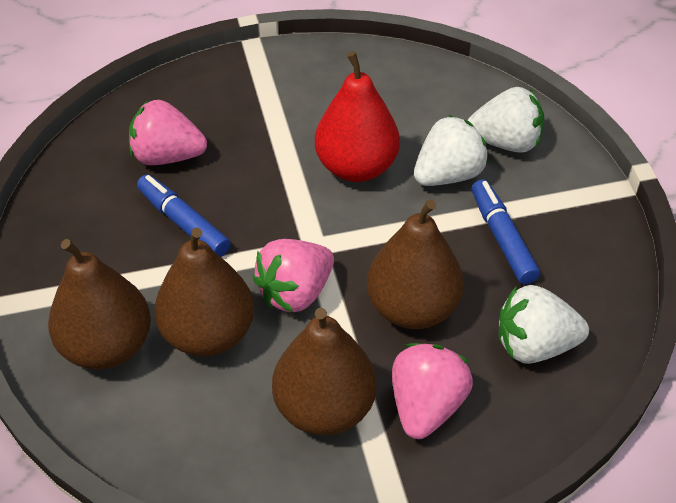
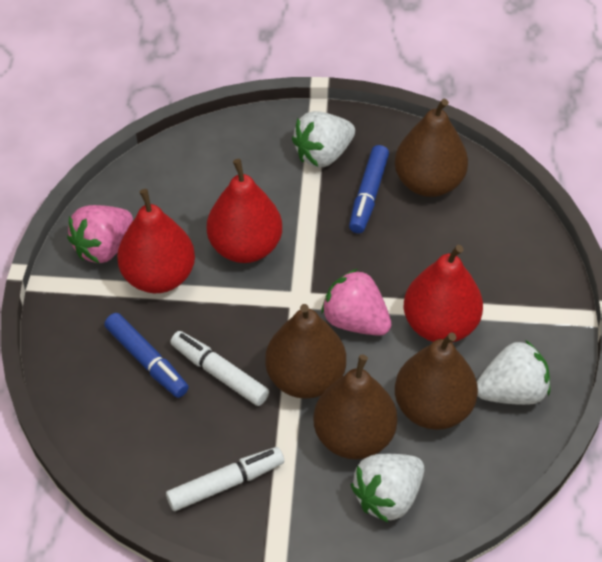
pink strawberry: [129,100,207,165] [253,239,334,313] [392,343,473,439] = 3 -> [67,205,133,264] [321,269,391,336] = 2
red pear: [315,51,400,182] = 1 -> [117,189,195,293] [207,159,282,263] [404,245,483,342] = 3
white marker: none = 0 -> [166,447,284,511] [170,331,269,406] = 2

